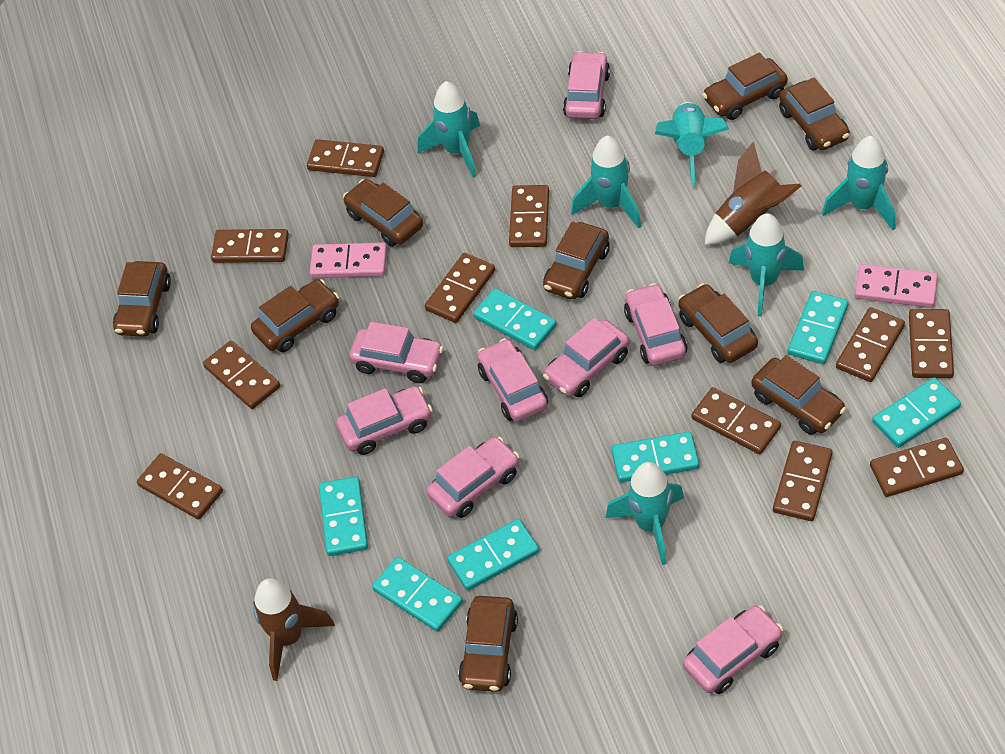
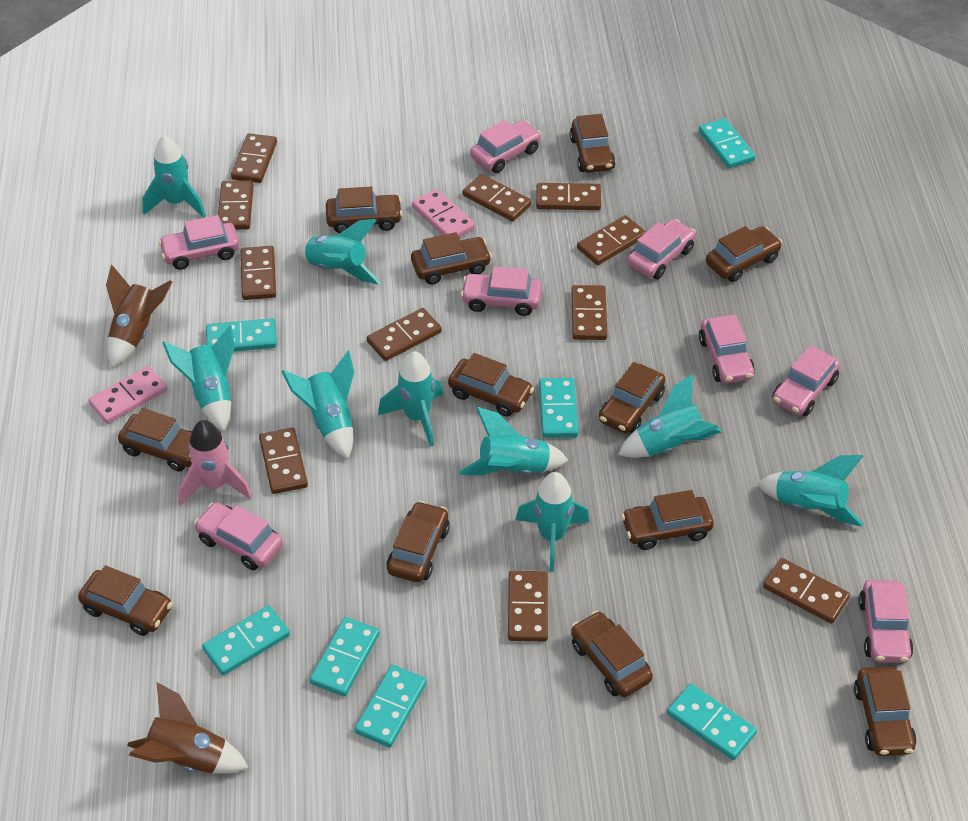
brown car: [113,261,171,337] [251,279,339,352] [343,179,423,247] [458,596,518,692] [543,221,610,299] [678,284,758,363] [702,52,788,120] [752,355,846,435] [779,78,850,151] = 9 -> [78,565,172,636] [118,408,192,472] [326,187,403,233] [387,501,450,582] [411,232,492,285] [448,353,534,417] [570,114,615,173] [571,611,653,697] [599,362,665,434] [621,490,714,550] [706,226,782,282] [854,667,917,756] = 12
pink rocket: none = 0 -> [178,420,252,506] = 1
turquoise rocket: [418,81,480,178] [571,135,641,228] [606,462,684,565] [655,102,729,186] [729,213,804,317] [822,136,895,230] = 6 -> [142,135,206,218] [162,325,235,432] [281,351,354,459] [296,219,381,285] [378,351,443,447] [459,407,568,476] [516,472,589,572] [618,374,722,458] [757,455,863,527] = 9

